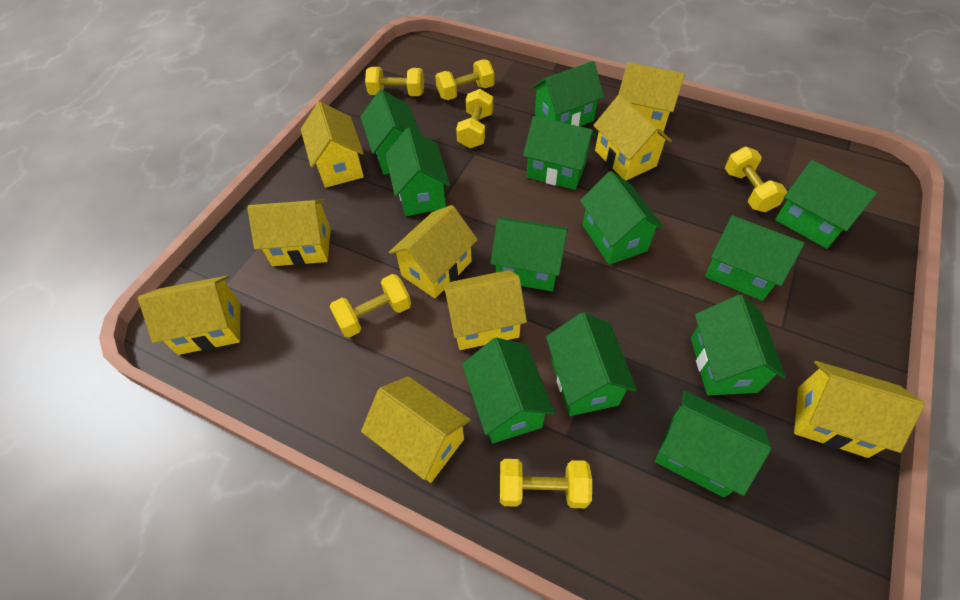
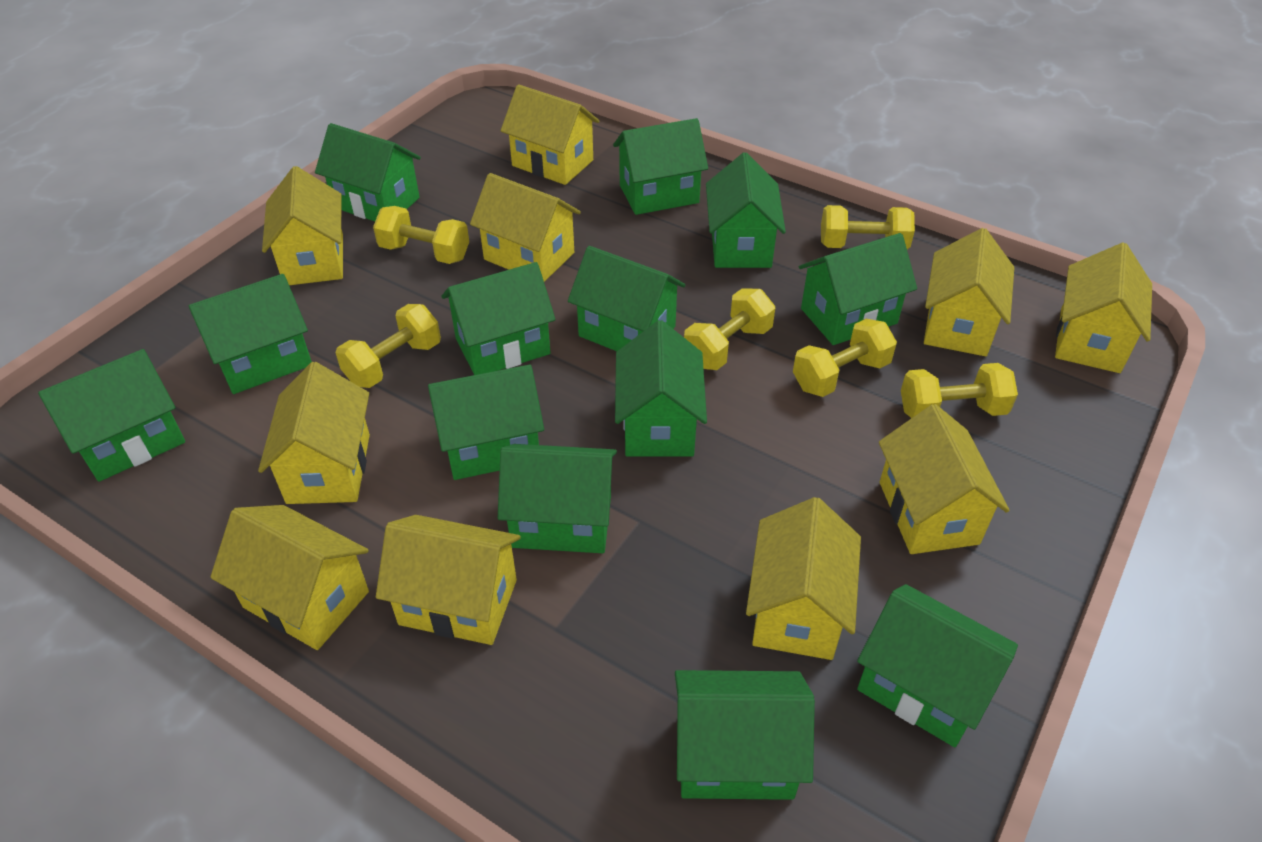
green house: [360,89,421,175] [385,128,450,216] [462,337,555,443] [491,218,568,291] [523,116,595,190] [531,61,604,126] [546,312,637,416] [580,171,664,265] [655,391,771,497] [691,294,786,395] [705,215,804,301] [775,160,877,249] = 12 -> [38,349,185,482] [189,274,312,394] [315,123,421,221] [428,365,544,480] [442,262,555,375] [498,444,617,553] [568,246,686,351] [613,118,708,215] [615,320,707,457] [675,670,815,800] [706,152,786,268] [799,233,917,345] [857,584,1018,747] = 13
yellow house: [138,275,240,355] [247,200,331,266] [301,102,364,188] [361,376,470,483] [389,205,478,298] [442,270,527,350] [593,94,672,180] [618,62,685,132] [794,361,924,458] = 9 -> [211,505,369,650] [258,362,370,504] [262,166,343,285] [376,515,521,645] [470,173,581,282] [501,84,599,185] [746,497,861,660] [879,404,1010,554] [924,228,1014,356] [1055,243,1152,373] = 10

